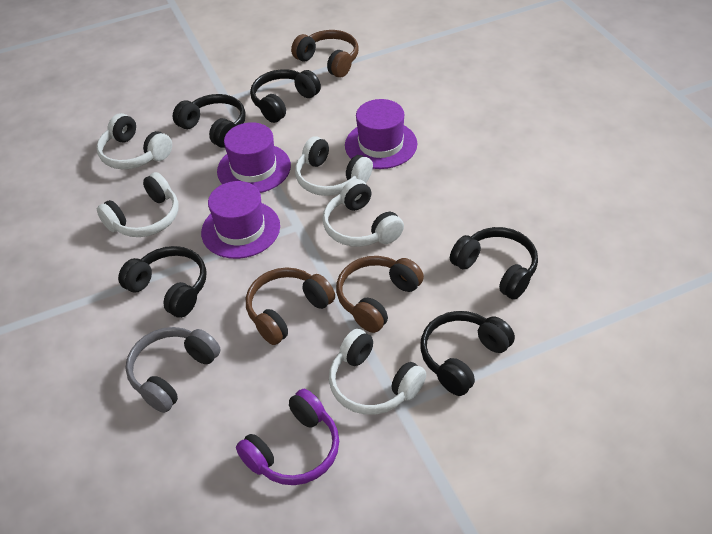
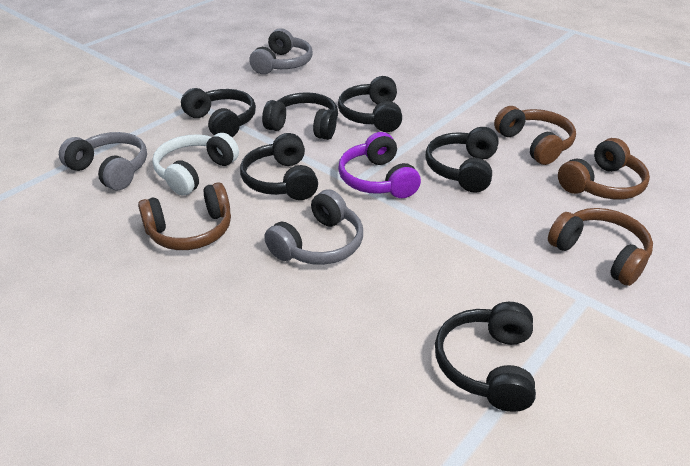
black headphones: [118,246,206,318] [173,94,246,148] [250,69,321,123] [420,311,515,396] [450,227,538,300] = 5 -> [181,88,256,137] [240,133,318,200] [262,92,338,140] [338,76,402,132] [425,127,499,193] [435,302,536,412] = 6
brown headphones: [246,267,335,345] [291,30,358,78] [336,256,424,333] = 3 -> [138,182,231,250] [494,106,576,165] [548,208,653,286] [558,138,650,200] = 4
grey headphones: [126,327,221,413] = 1 -> [59,132,147,190] [249,28,313,74] [264,189,363,265] = 3
purple hat: [201,181,280,259] [217,122,291,193] [345,99,417,169] = 3 -> none = 0
white headphones: [96,113,172,169] [97,172,179,237] [295,136,373,196] [323,179,404,247] [329,329,426,415] = 5 -> [152,133,239,196] = 1

